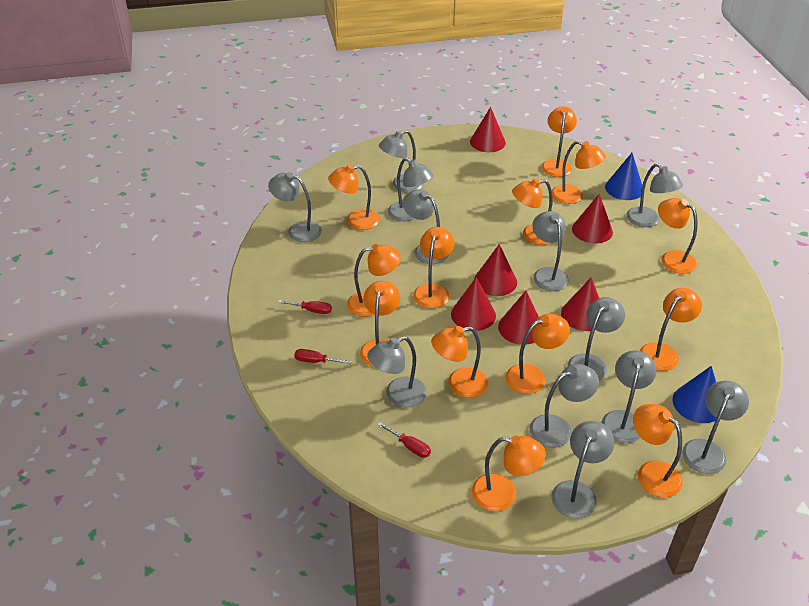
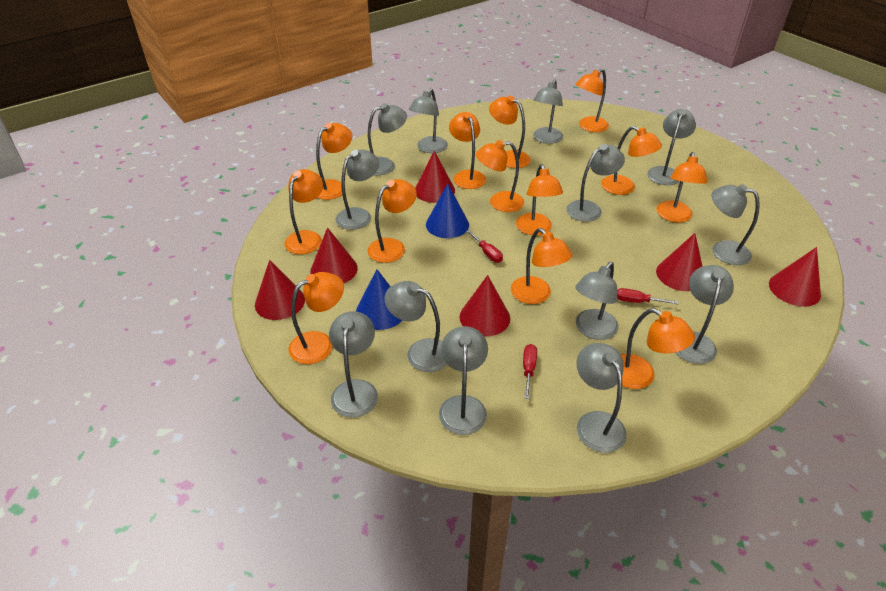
grey lamp: [268,172,322,242] [367,336,427,408] [379,130,424,193] [388,158,434,221] [402,189,448,264] [529,364,599,448] [533,211,569,291] [552,421,614,519] [567,297,625,381] [602,350,657,443] [626,163,683,227] [682,381,749,474] = 12 -> [329,311,378,418] [336,149,379,230] [368,103,407,175] [384,281,448,372] [409,88,448,153] [439,326,488,435] [533,79,563,144] [566,144,625,222] [575,262,618,340] [577,343,627,453] [647,109,696,185] [675,265,734,364] [711,184,760,265] = 13

